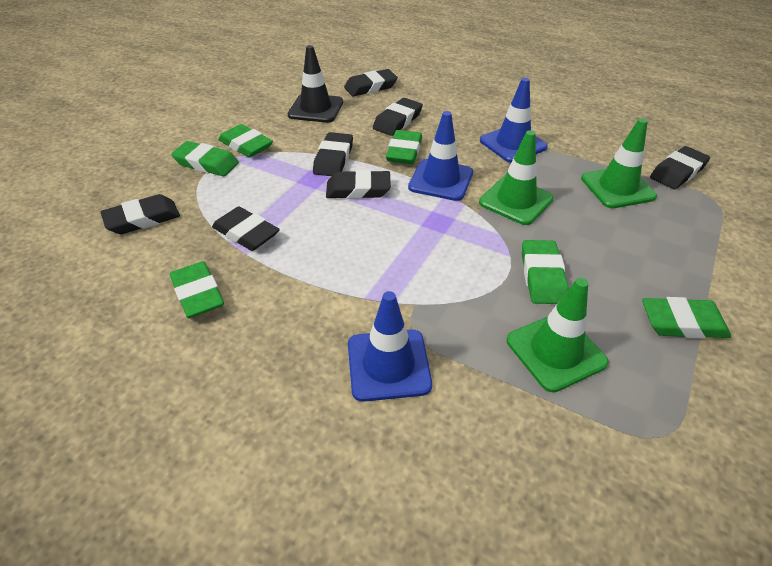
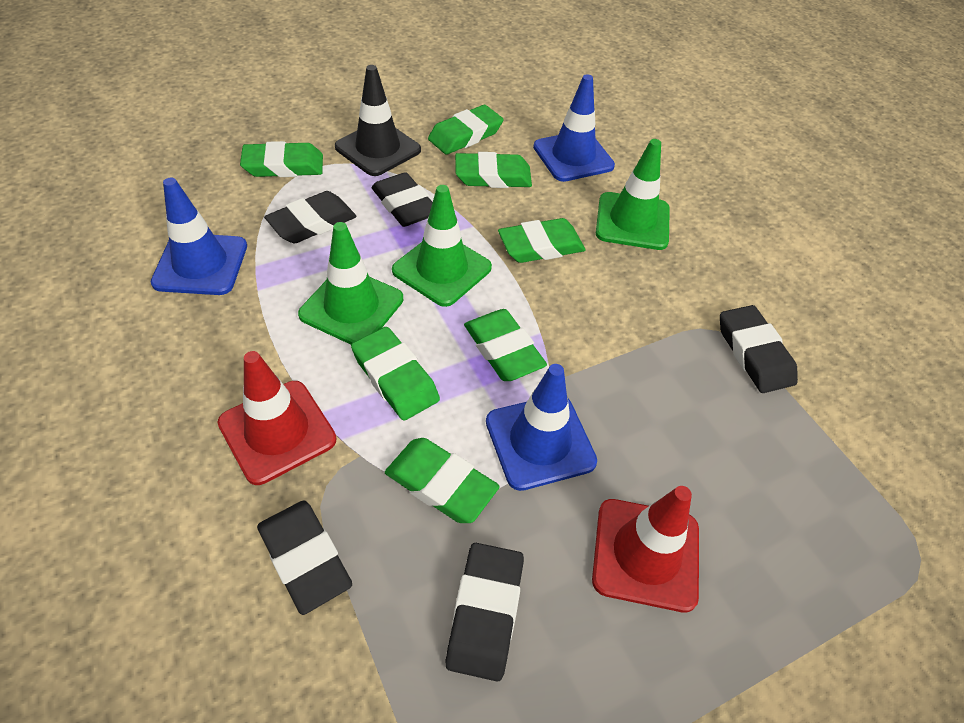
black eraser: [101,194,180,234] [212,207,280,251] [313,132,353,176] [326,170,391,199] [344,69,398,97] [373,98,423,136] [650,146,710,190] = 7 -> [257,500,352,615] [264,191,357,243] [372,172,433,227] [446,543,524,681] [720,305,798,393] = 5
green eraser: [170,261,224,318] [171,141,239,176] [218,124,273,158] [386,130,422,164] [522,240,569,304] [642,297,731,339] = 6 -> [240,141,323,177] [351,327,440,421] [385,438,499,523] [428,105,503,155] [455,152,532,188] [464,309,547,381] [498,218,585,263] = 7
red traffic cone: none = 0 -> [217,351,337,485] [592,486,699,612] = 2

